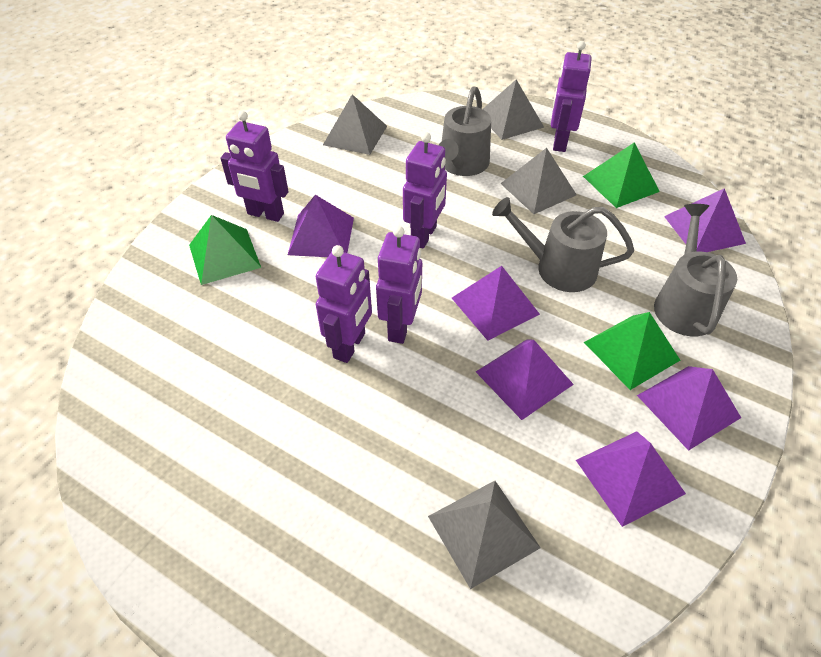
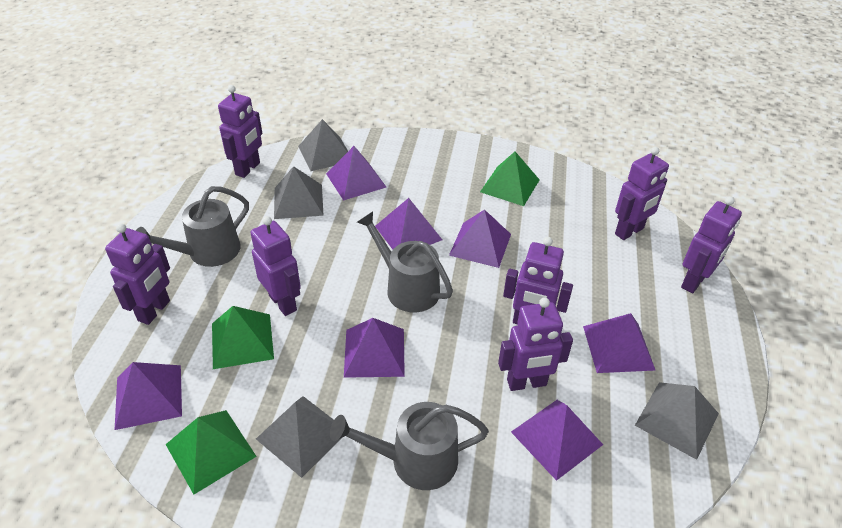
purple pyramid: [288,195,354,257] [452,266,540,341] [476,340,574,420] [576,431,686,527] [637,366,741,451] [664,188,746,252] = 6 -> [115,362,182,430] [326,146,386,200] [344,318,405,378] [375,198,442,249] [449,209,511,268] [511,400,603,481] [583,313,656,373] = 7
purple robot: [220,111,289,222] [316,245,372,363] [376,226,422,344] [403,132,447,249] [551,41,592,152] = 5 -> [105,223,170,325] [218,85,262,178] [250,216,301,316] [498,297,573,391] [503,237,573,324] [615,147,669,240] [681,196,742,293] = 7

